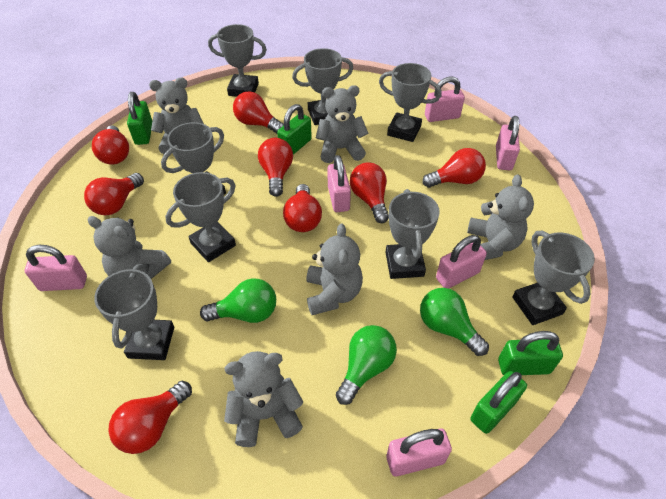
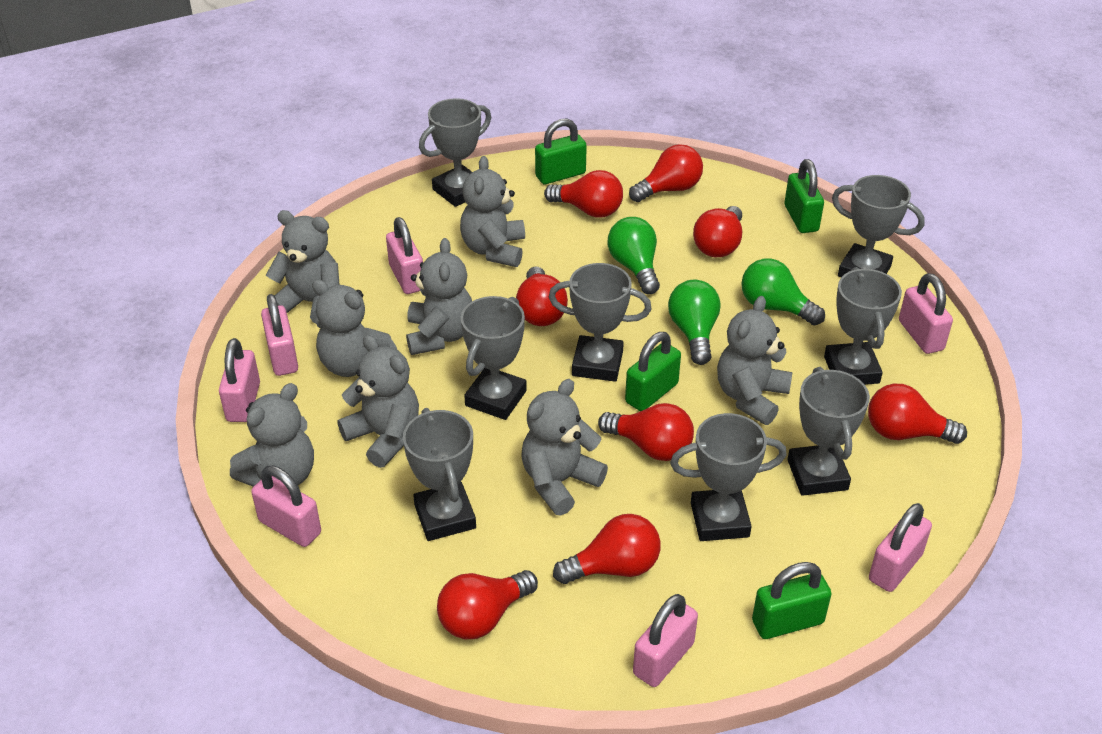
grey teddy bear: [88,216,171,279] [149,77,204,154] [224,351,303,447] [306,223,363,315] [316,85,368,163] [467,175,534,260] = 6 -> [230,383,314,487] [266,210,340,324] [312,279,397,377] [337,335,419,468] [406,238,472,355] [460,156,525,267] [521,379,608,515] [717,296,792,425] = 8
pink padlock: [24,245,87,291] [328,155,351,212] [386,428,452,476] [425,76,465,122] [436,235,487,289] [496,116,520,170] = 6 -> [219,338,260,422] [251,466,321,547] [261,294,298,376] [386,217,423,294] [633,594,698,687] [869,503,932,592] [899,273,953,354] = 7

